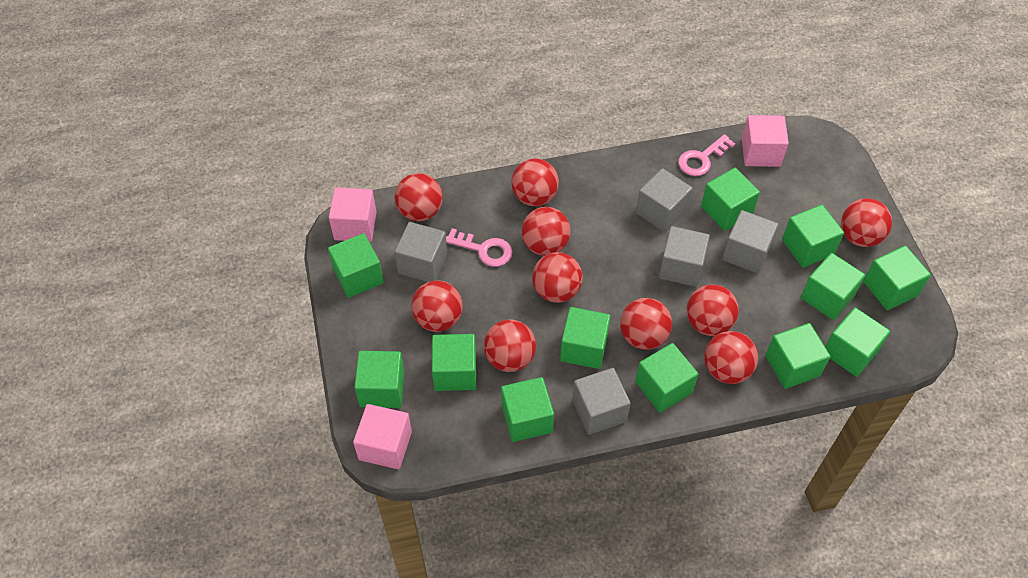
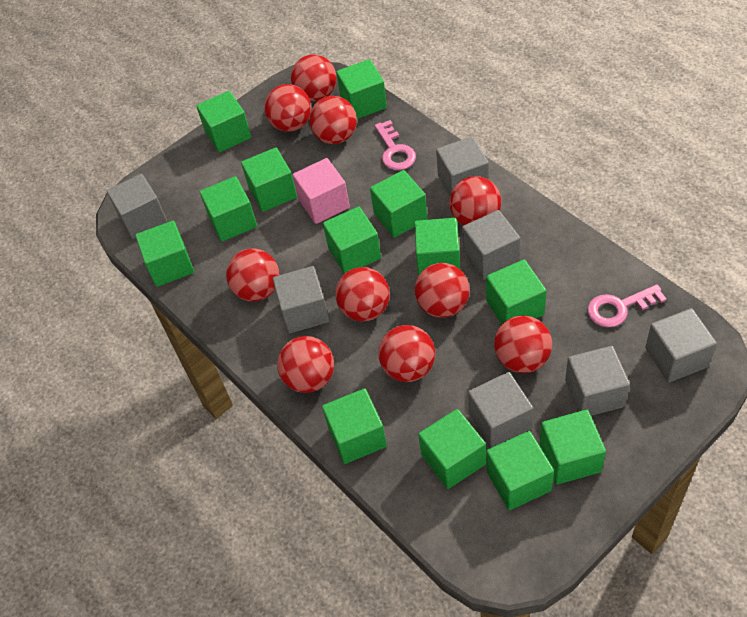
green cube: [328,233,384,298] [354,351,405,408] [432,334,476,391] [501,377,554,442] [560,307,611,369] [635,343,698,413] [701,168,760,231] [765,323,831,389] [782,205,844,268] [801,253,865,320] [825,308,890,377] [863,246,931,310] = 12 -> [135,221,194,287] [196,91,251,152] [200,176,257,242] [241,148,297,212] [322,388,387,464] [323,206,381,274] [336,59,387,119] [370,170,427,238] [414,218,460,276] [418,409,486,489] [486,260,546,324] [486,431,554,510] [540,409,606,485] = 13
grey cube: [395,222,447,282] [572,368,631,435] [636,168,693,232] [659,226,710,287] [722,210,778,273] = 5 -> [107,174,167,239] [273,266,329,333] [436,136,489,196] [462,210,520,280] [468,372,533,448] [565,346,630,416] [645,308,717,383] = 7
pink cube: [329,187,377,242] [353,404,412,469] [742,115,789,167] = 3 -> [293,158,350,224] = 1

